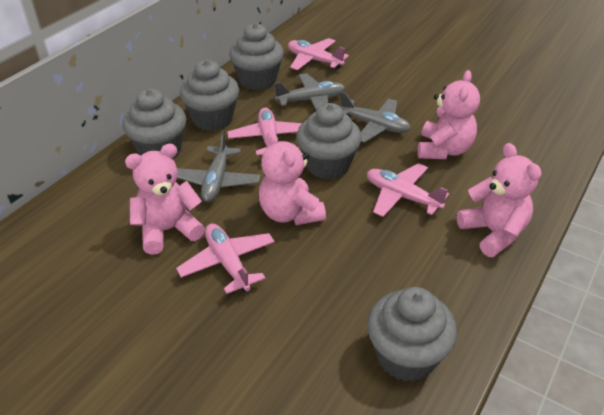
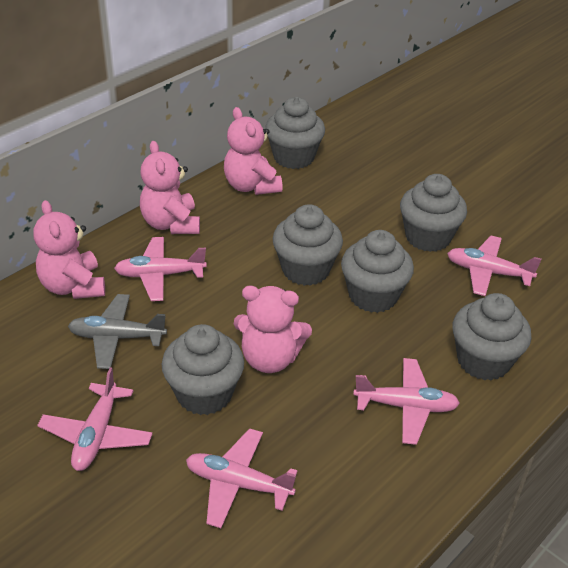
grey cupcake: [122,89,186,159] [180,60,239,131] [229,23,284,90] [297,103,362,179] [367,287,457,382] = 5 -> [162,324,244,415] [265,97,325,169] [273,204,343,286] [341,230,414,313] [400,174,467,252] [452,293,531,381] = 6
grey plane: [177,131,260,202] [274,73,345,111] [340,92,411,143] = 3 -> [68,294,167,369] = 1
pink plane: [176,223,275,294] [228,108,302,155] [288,38,349,70] [367,163,449,217] = 4 -> [37,367,153,471] [114,237,207,301] [186,428,297,528] [353,358,460,445] [447,236,542,296] = 5

